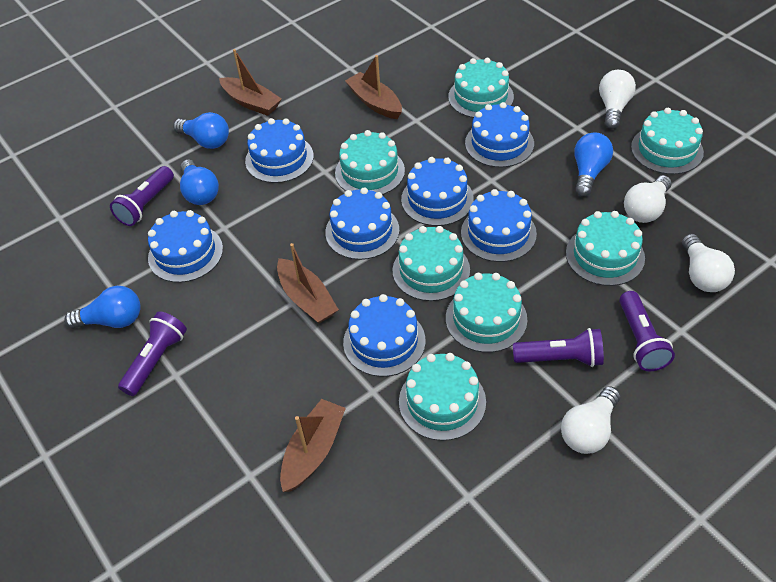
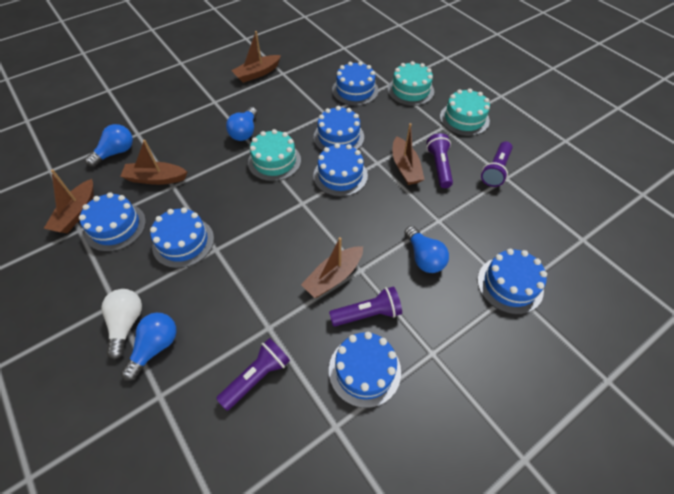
brown boat: [219,49,282,116] [277,243,339,323] [280,399,346,492] [345,55,402,119] = 4 -> [44,170,94,233] [120,140,187,185] [231,31,281,83] [301,237,363,298] [392,123,425,185] = 5
turquoise cake: [335,130,405,195] [392,226,470,301] [399,353,486,441] [446,273,527,353] [448,58,514,118] [566,211,645,286] [631,108,704,174] = 7 -> [248,129,301,181] [388,61,434,106] [440,88,490,136] = 3
white light bulb: [561,386,621,454] [599,70,636,129] [624,175,672,223] [682,234,735,292] = 4 -> [101,289,142,360] = 1

